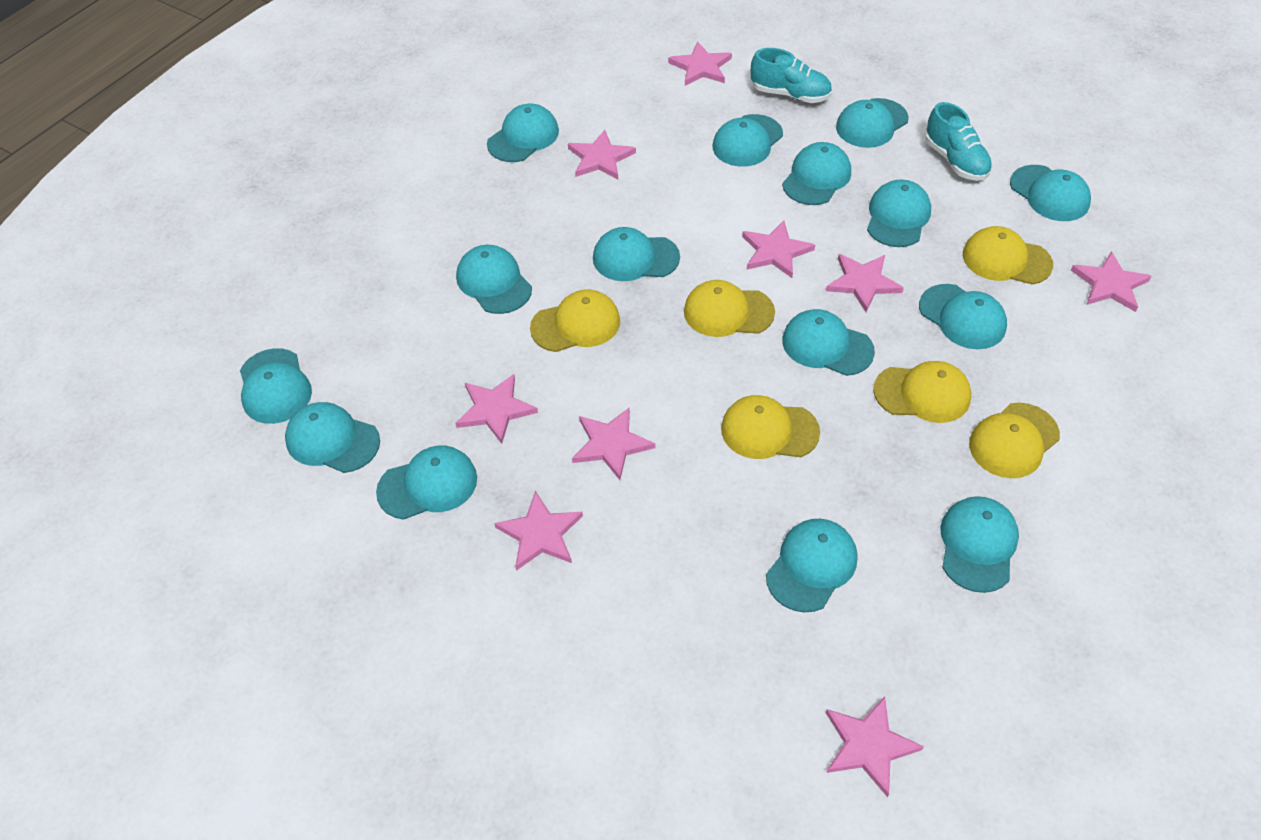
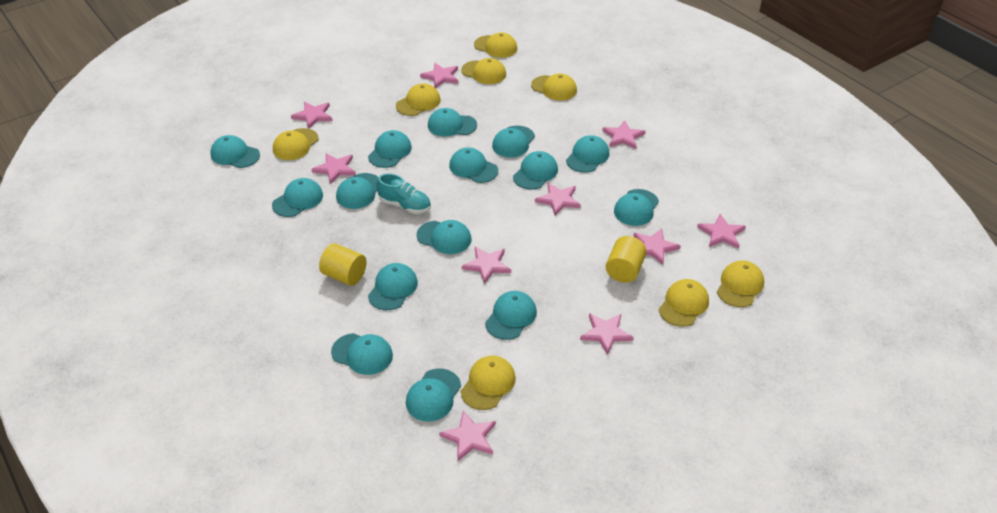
pink star: [455,374,538,444] [494,491,583,571] [568,130,636,179] [572,407,655,480] [668,41,732,86] [742,220,815,278] [826,254,904,312] [826,696,924,797] [1071,251,1152,312] = 9 -> [291,101,333,129] [312,153,356,184] [420,63,458,88] [439,411,496,461] [462,247,511,284] [535,183,581,216] [580,313,634,355] [602,120,646,149] [634,229,681,265] [697,214,746,249] = 10
turquoise shoe: [751,48,832,103] [925,102,992,181] = 2 -> [377,173,431,214] = 1
yellow cap: [530,289,620,352] [684,280,775,337] [721,395,820,459] [873,361,971,423] [963,226,1053,285] [969,403,1060,478] = 6 -> [273,128,319,160] [396,83,441,116] [461,58,506,84] [461,356,516,410] [474,32,517,58] [531,73,577,101] [659,279,709,327] [717,260,764,307] = 8
yellow cylinder: none = 0 -> [319,243,366,286] [606,236,647,283] = 2

